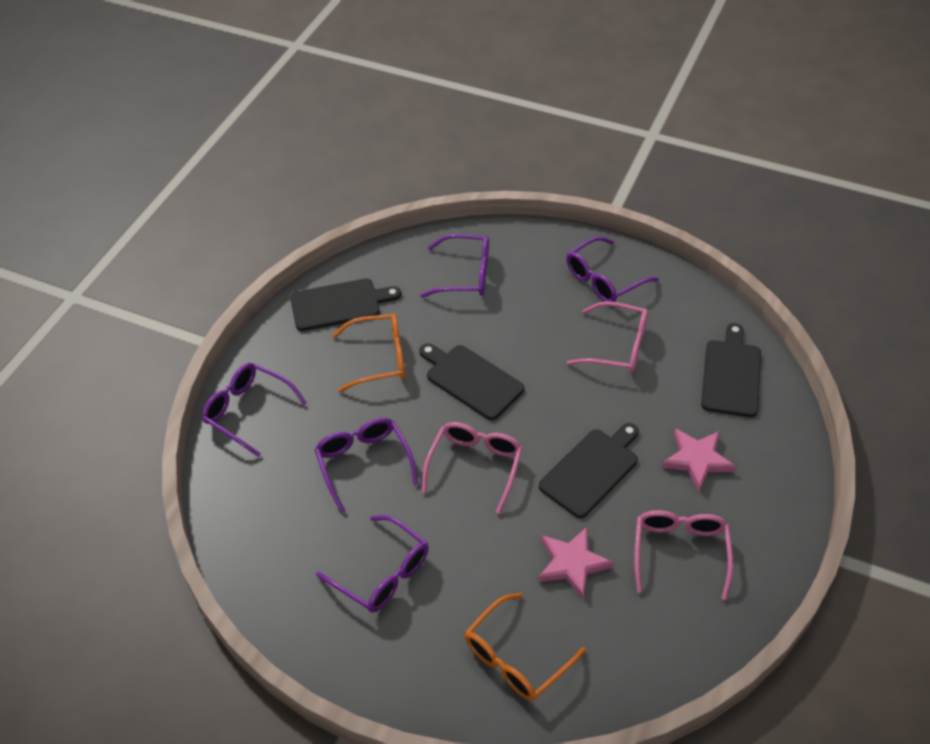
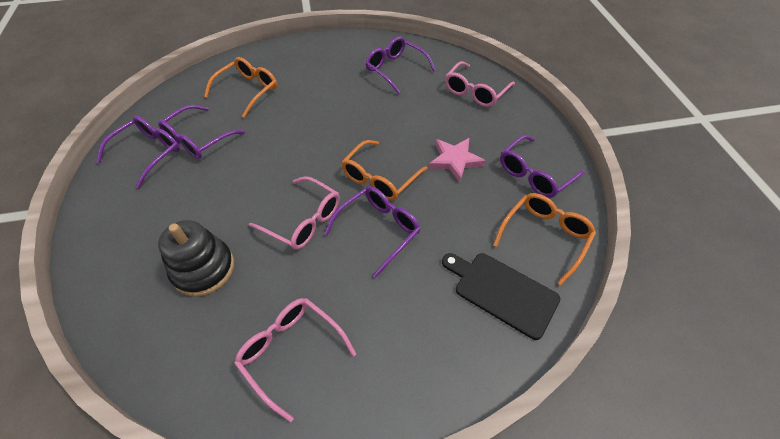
black cutting board: [290,279,401,331] [419,343,524,420] [539,423,639,518] [701,323,761,417] = 4 -> [442,253,560,340] = 1
black stacking toy: none = 0 -> [158,220,234,297] = 1
orange glasses: [332,314,405,392] [465,593,586,701] = 2 -> [204,57,277,118] [341,140,428,201] [493,193,596,285] = 3
pink star: [538,527,614,599] [662,428,736,491] = 2 -> [429,138,486,183] = 1

